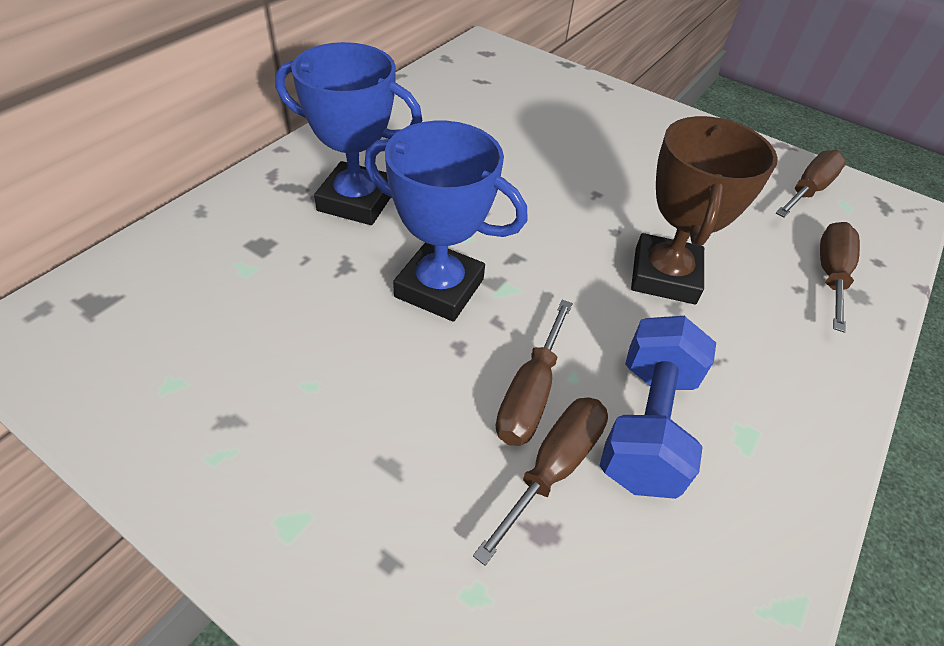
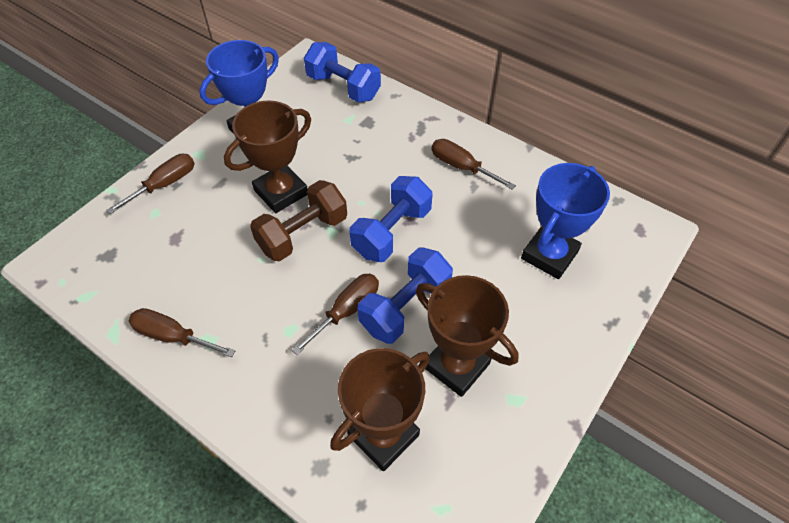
blue dumbbell: [600,316,716,499] = 1 -> [304,42,381,102] [350,176,433,262] [358,247,453,344] = 3
brown dumbbell: none = 0 -> [250,180,347,261] = 1
brown trophy: [631,116,778,304] = 1 -> [224,101,311,213] [330,348,430,471] [416,275,519,397] = 3

